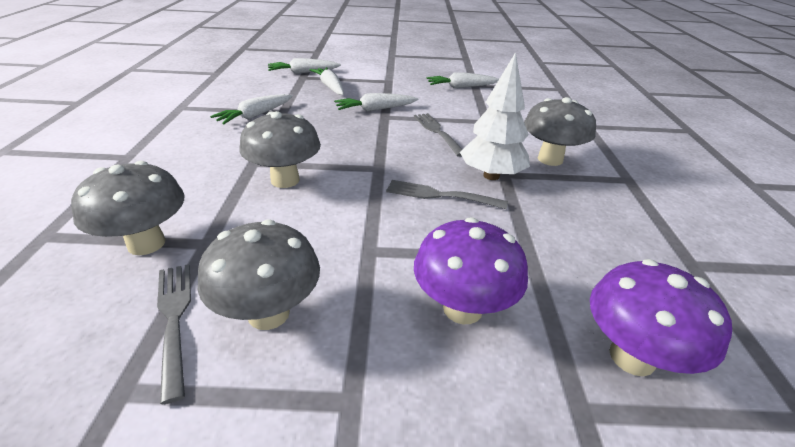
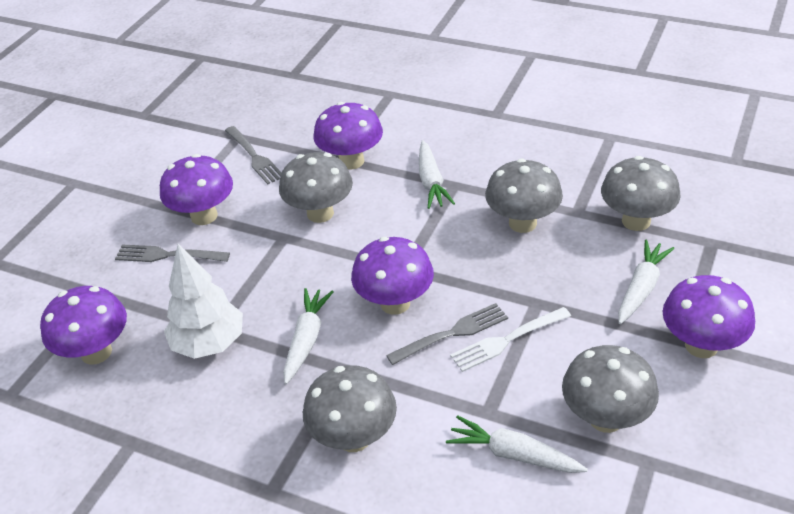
grey mushroom: [71,161,184,255] [198,219,320,330] [239,111,321,188] [524,97,596,166] = 4 -> [279,152,353,223] [303,365,397,452] [485,159,563,233] [562,345,659,433] [601,156,680,231] = 5
purple mushroom: [414,217,528,324] [590,259,732,376] = 2 -> [40,286,127,365] [160,154,233,225] [313,102,383,170] [351,237,434,315] [663,275,755,358] = 5
white carrot: [210,94,293,125] [268,58,341,74] [310,67,344,95] [334,93,418,111] [427,73,499,88] = 5 -> [283,288,334,384] [419,140,455,209] [446,415,588,473] [618,239,674,324] = 4
white fork: none = 0 -> [450,307,571,372] = 1

